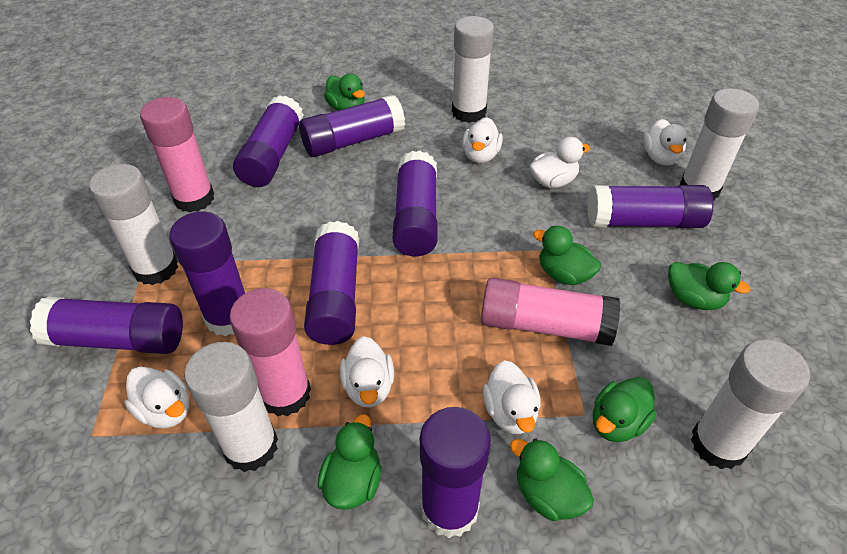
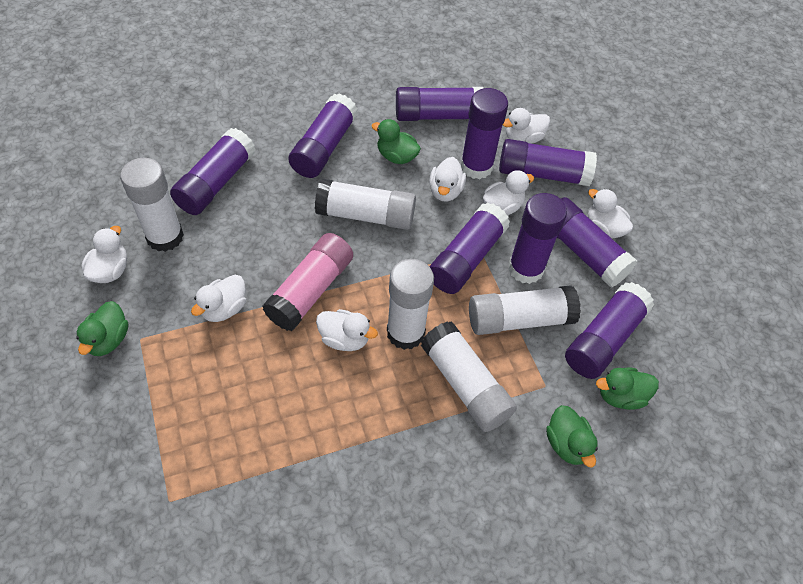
green duck: [318,414,381,510] [324,74,365,111] [510,438,594,521] [533,226,601,285] [593,377,657,442] [668,262,750,310] = 6 -> [76,301,129,356] [371,119,421,164] [546,405,598,467] [596,368,659,410] = 4
pink glue stick: [140,97,214,213] [230,288,311,417] [481,277,620,346] = 3 -> [262,233,353,331] = 1
purple glue stick: [30,297,183,354] [169,211,245,336] [233,95,304,187] [299,95,405,157] [304,221,359,345] [393,151,437,256] [420,407,491,538] [587,185,714,228] = 8 -> [170,128,256,215] [288,93,358,178] [396,87,483,121] [429,202,510,294] [461,88,508,179] [499,139,597,186] [509,193,567,284] [557,197,637,287] [565,282,654,379] = 9
white duck: [124,366,189,429] [340,336,394,408] [462,117,503,163] [483,360,541,434] [529,137,590,188] [643,119,687,166] = 6 -> [81,226,127,283] [191,275,246,322] [316,309,378,351] [429,157,466,202] [483,170,534,215] [503,108,550,144] [588,189,633,238] = 7

